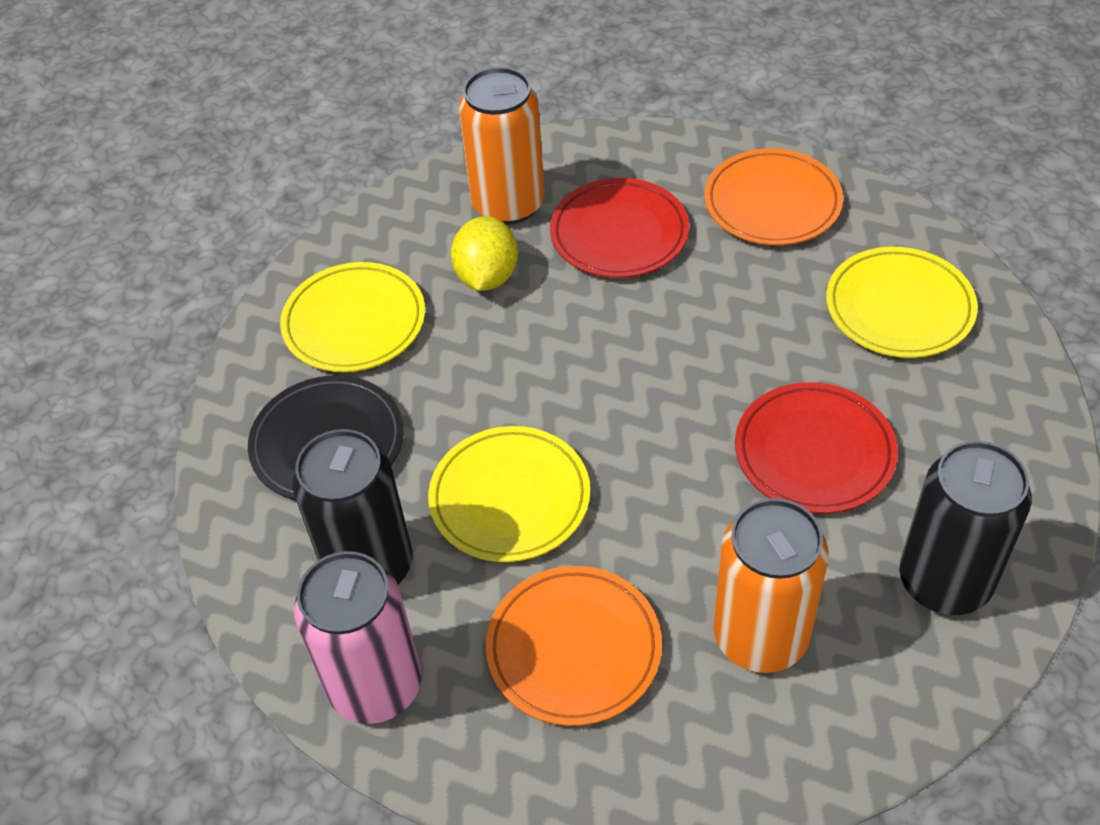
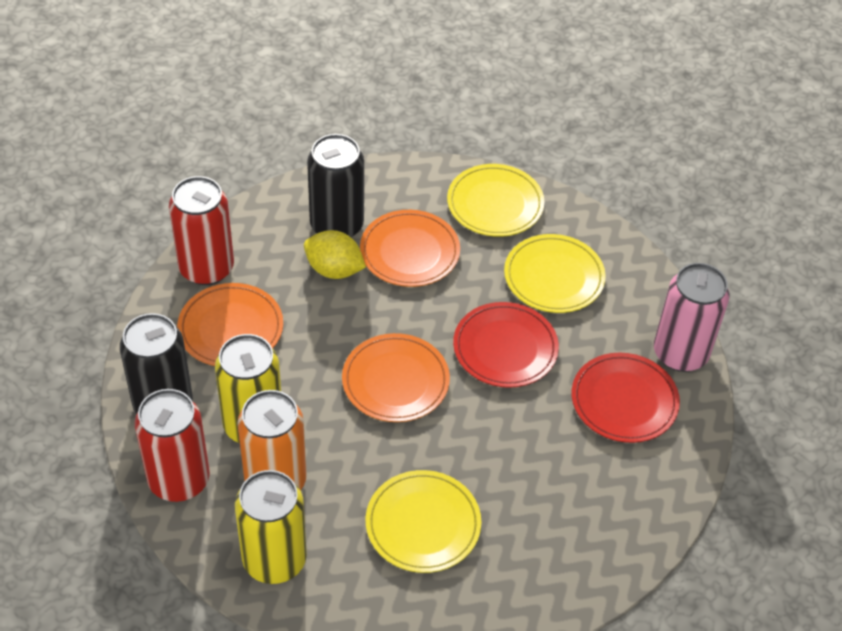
black plate: [248,375,404,500] = 1 -> none = 0
orange can: [459,67,545,225] [714,498,828,673] = 2 -> [237,390,307,491] = 1
orange plate: [486,566,662,726] [704,149,843,245] = 2 -> [177,283,283,366] [342,333,450,422] [360,210,460,287] = 3
red can: none = 0 -> [135,389,210,502] [169,176,234,285] = 2
yellow can: none = 0 -> [215,334,281,443] [235,470,307,584] = 2

